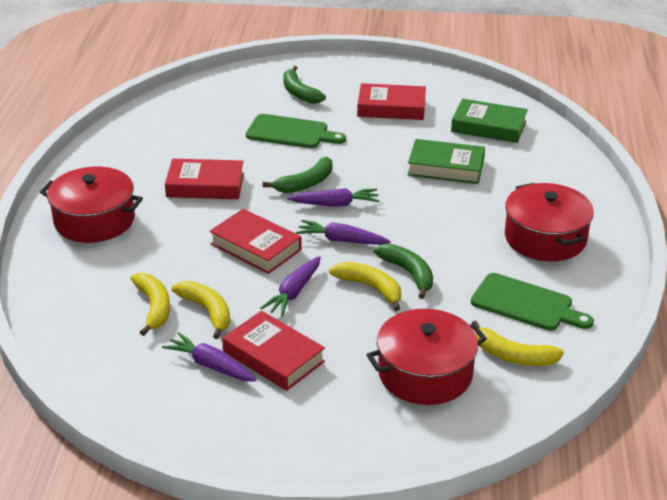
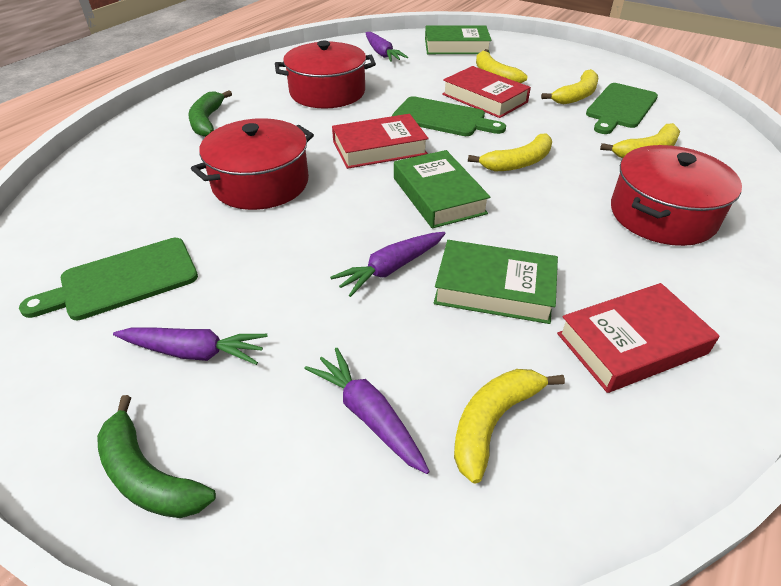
green banana: [262,157,332,193] [283,66,326,104] [374,243,433,299] = 3 -> [97,395,216,518] [188,90,232,137] = 2
green book: [408,139,485,184] [451,99,528,143] = 2 -> [394,150,490,228] [425,26,492,54] [434,240,558,324] = 3
green cutting board: [246,114,346,148] [471,273,594,331] = 2 -> [19,238,198,320] [392,96,506,136] [586,83,658,134] = 3
red book: [165,159,244,199] [209,209,302,274] [222,311,325,391] [357,83,426,120] = 4 -> [332,114,429,169] [442,66,531,118] [557,283,720,393] = 3
yellow banana: [130,273,170,336] [172,281,230,339] [329,262,401,311] [471,321,564,366] = 4 -> [454,369,565,484] [468,133,552,171] [476,49,528,83] [541,69,599,104] [600,123,680,158] = 5

